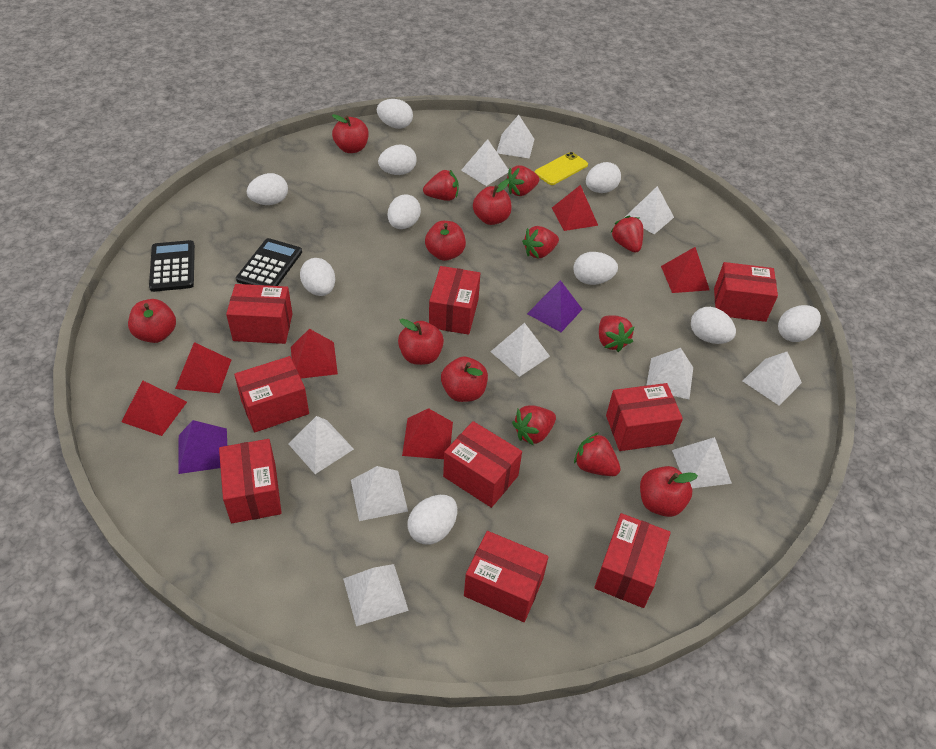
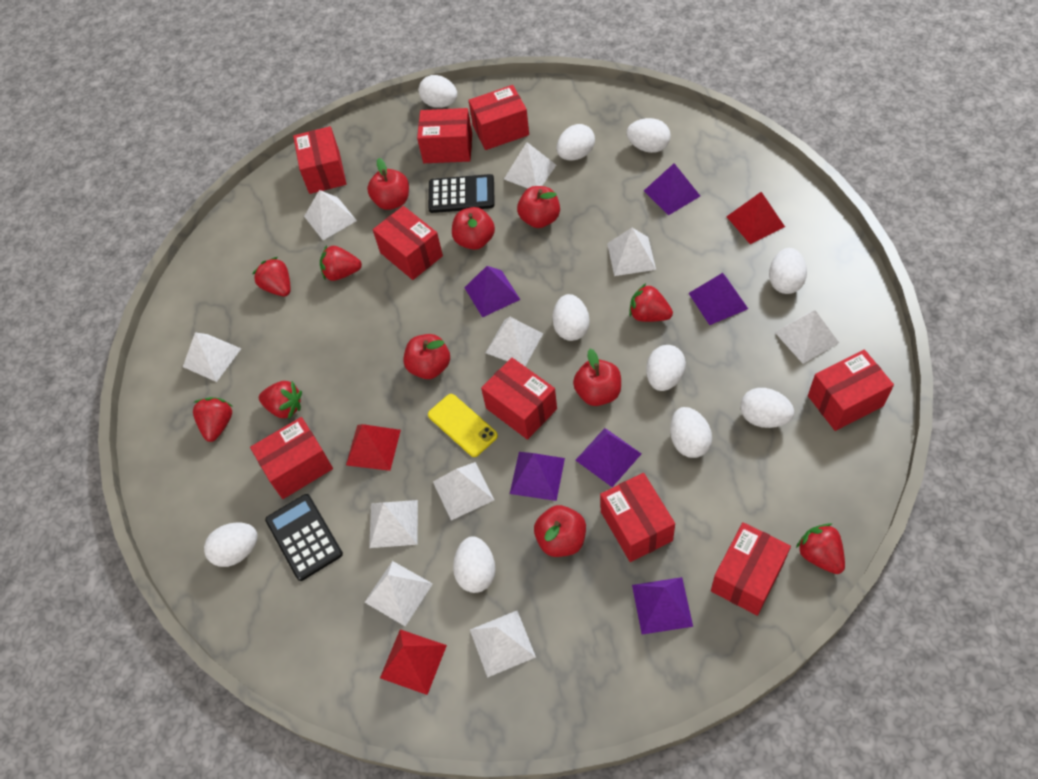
purple pyramid: [178,420,227,474] [527,280,583,332] = 2 -> [464,266,520,317] [510,452,565,501] [575,428,641,487] [632,577,693,635] [644,163,700,215] [689,273,748,325] = 6
red apple: [128,299,176,343] [332,114,369,153] [398,318,444,365] [425,221,466,261] [441,356,488,402] [473,180,512,225] [640,466,698,517] = 7 -> [367,158,409,210] [403,334,450,379] [452,207,495,250] [517,186,560,228] [534,505,586,557] [573,349,621,406] = 6
red pyramid: [122,380,187,436] [175,342,231,393] [291,329,338,378] [402,408,453,459] [552,185,598,231] [661,247,709,293] = 6 -> [346,424,401,471] [380,629,447,695] [726,192,785,244] = 3
red strawberry: [423,170,459,201] [506,165,540,196] [512,405,556,446] [522,226,559,259] [574,432,621,476] [599,315,635,352] [610,216,643,253] = 7 -> [193,397,232,442] [253,257,291,297] [259,381,302,419] [320,245,362,281] [629,283,673,322] [796,523,845,574] = 6

